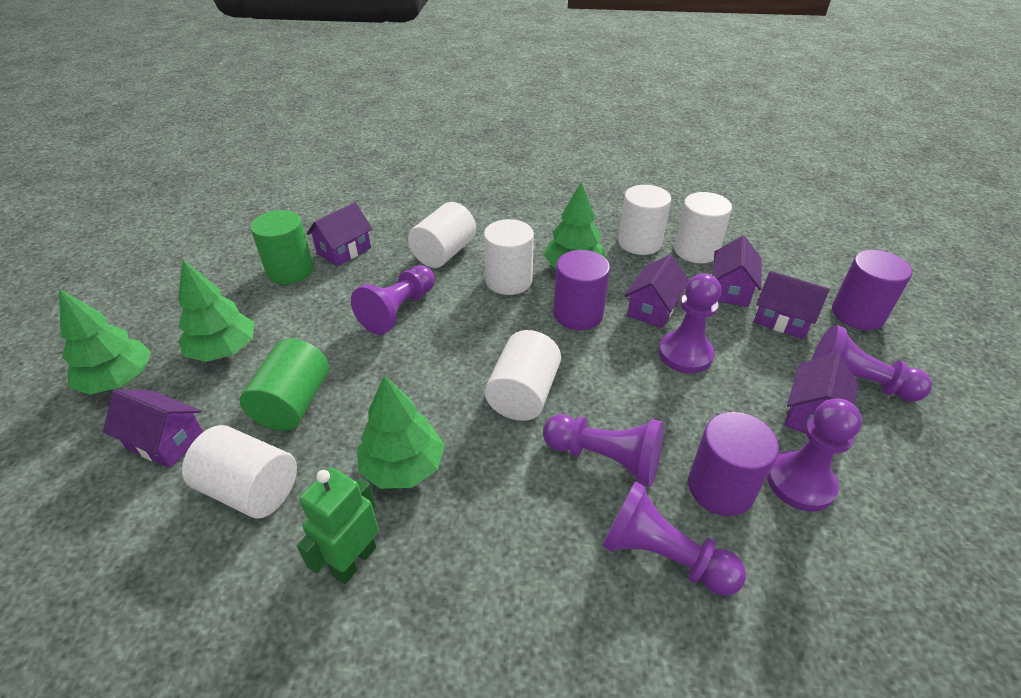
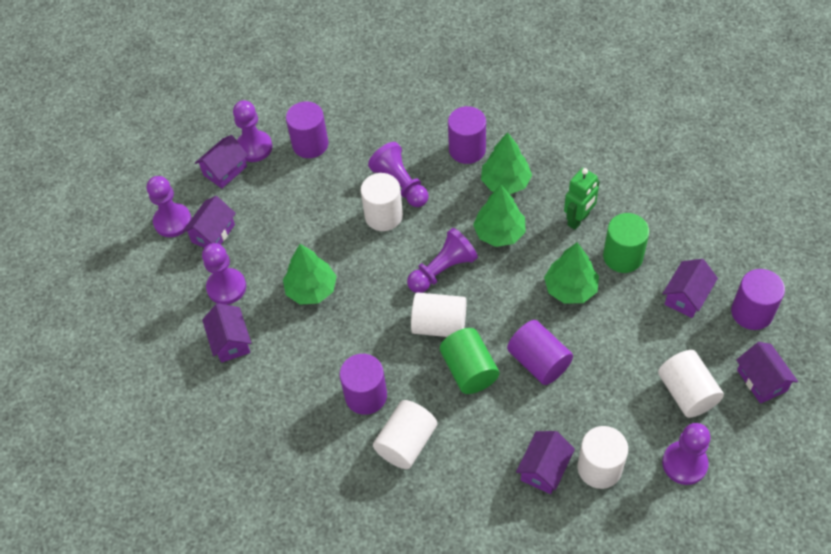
purple cylinder: [553,250,610,330] [688,412,779,516] [832,250,913,330] = 3 -> [286,102,328,158] [340,354,387,415] [448,106,486,164] [507,320,573,385] [731,269,785,330] = 5
white cylinder: [182,425,297,519] [408,202,476,268] [484,219,534,295] [485,330,561,421] [618,185,671,255] [674,192,732,263] = 6 -> [361,173,403,231] [373,400,437,469] [411,292,466,337] [577,426,628,489] [658,350,724,418] = 5

